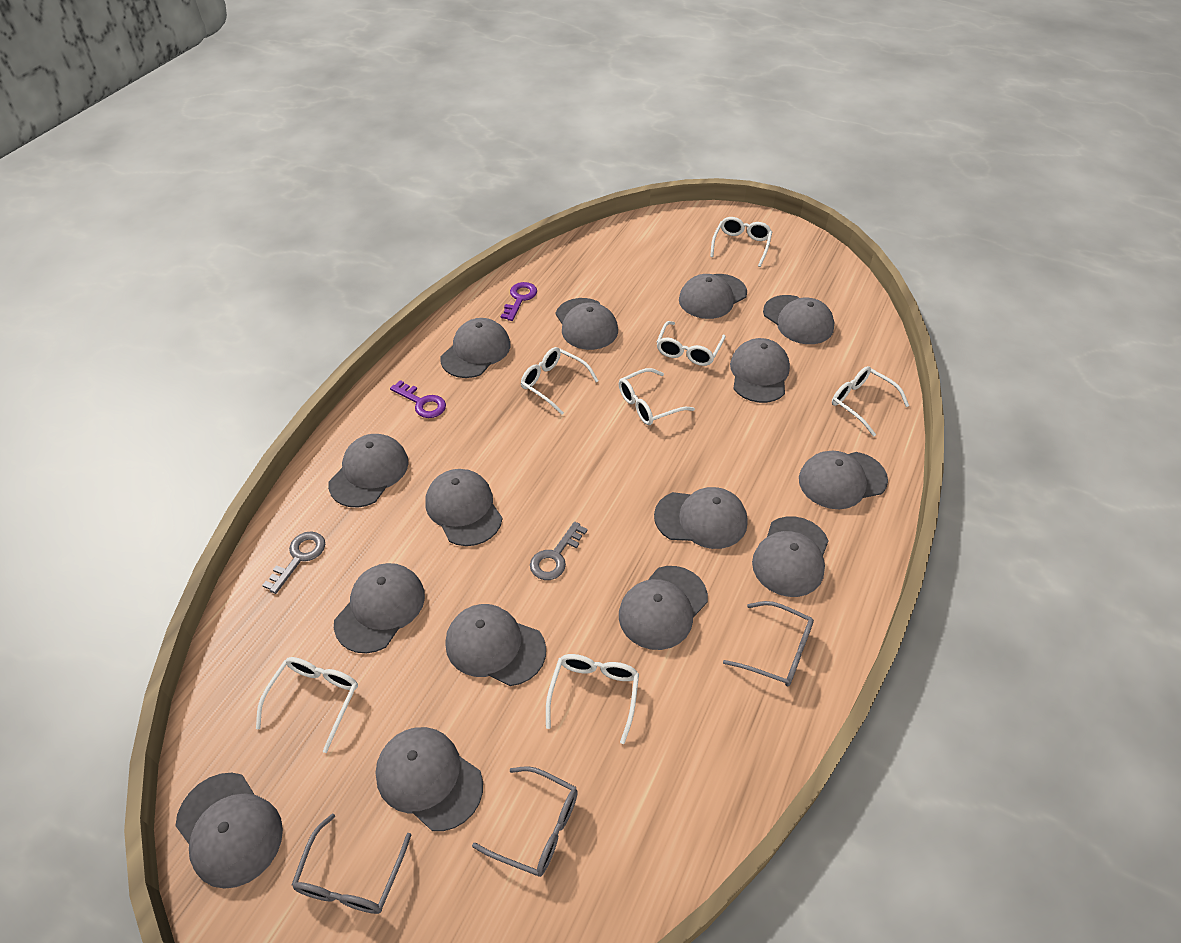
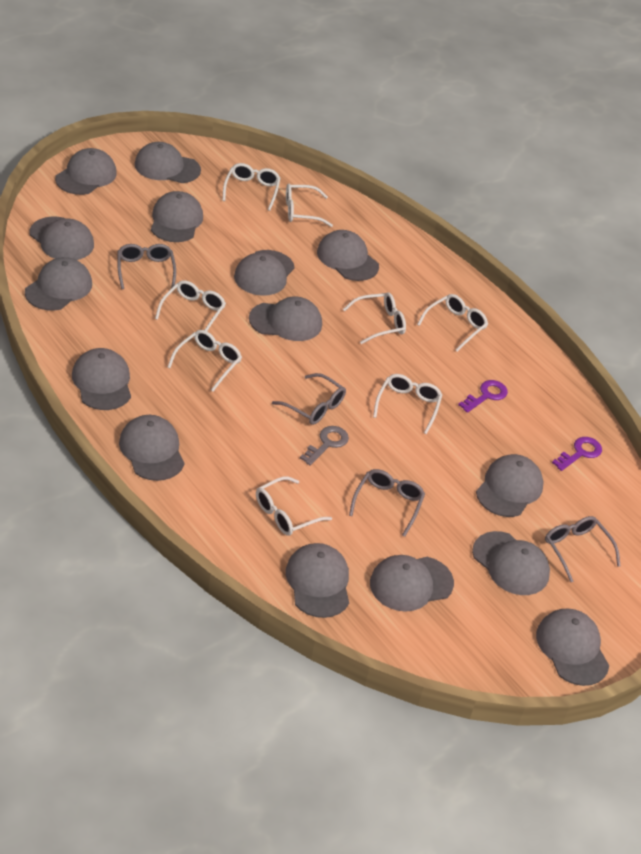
grey glasses: [292,813,411,914] [472,766,578,877] [723,601,814,686] = 3 -> [117,244,176,289] [272,373,346,425] [349,469,425,537] [545,516,620,582] = 4
grey key: [262,531,325,594] [530,522,588,580] = 2 -> [300,426,349,466] = 1
white glasses: [256,657,358,753] [521,347,598,415] [546,654,639,744] [619,368,695,425] [657,321,726,366] [710,217,772,267] [832,366,909,436] = 7 -> [155,280,226,331] [168,330,242,391] [222,163,281,211] [256,476,332,536] [286,184,333,227] [343,292,406,344] [373,374,442,434] [417,294,488,352] = 8

